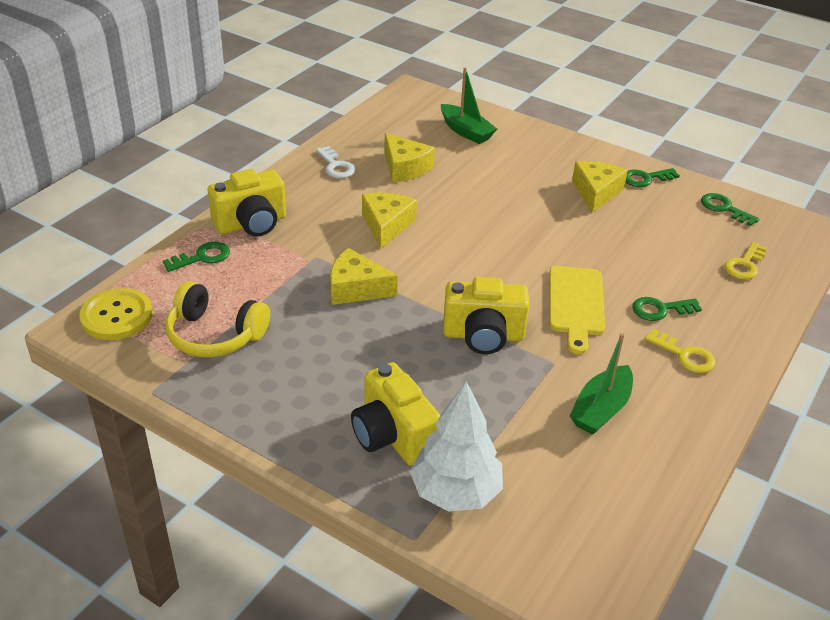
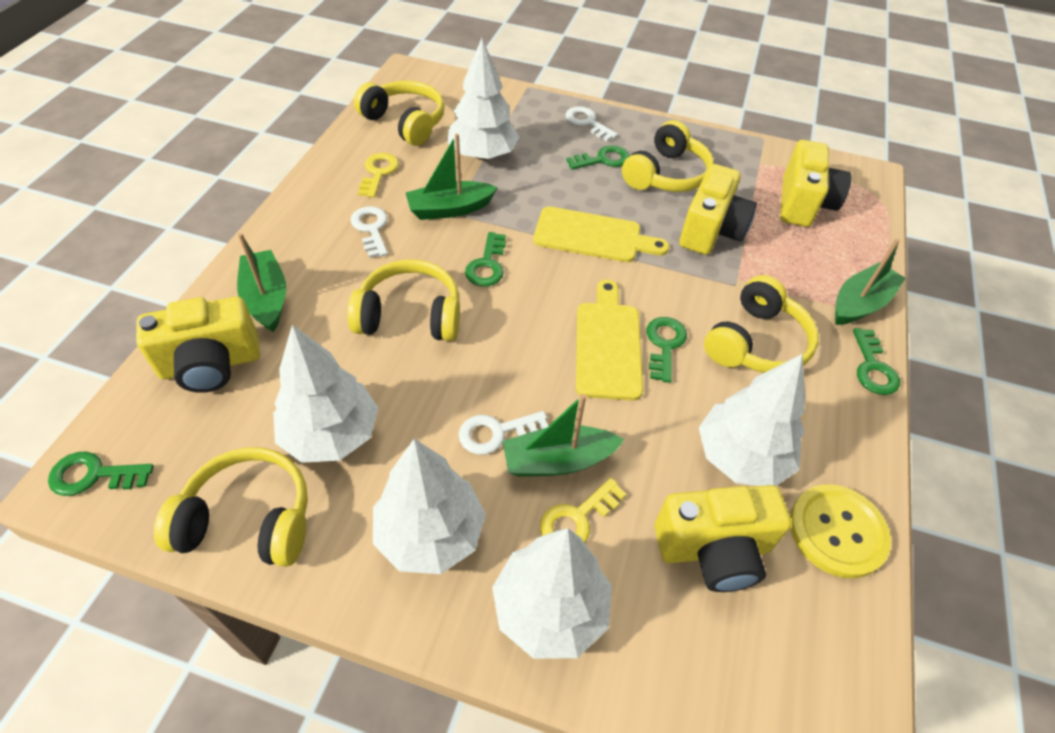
green boat: [441,67,497,144] [569,333,633,435] = 2 -> [237,233,286,332] [406,133,498,220] [502,394,624,477] [835,239,906,325] = 4
green key: [163,242,230,272] [625,168,680,187] [632,297,702,321] [701,193,759,226] = 4 -> [48,452,154,496] [465,232,506,287] [566,145,630,170] [647,317,687,383] [853,328,900,395] = 5
white key: [316,146,355,178] = 1 -> [351,206,388,258] [459,411,548,455] [565,106,618,141] = 3
white tree: [410,381,503,512] = 1 -> [273,325,378,463] [373,438,486,574] [447,38,520,160] [492,528,612,659] [699,354,805,486] = 5
yellow camera: [207,169,286,237] [351,362,440,466] [443,277,529,354] = 3 -> [136,297,260,393] [654,485,792,592] [679,164,757,255] [780,140,852,227] = 4
yellow cheese: [330,248,398,305] [362,193,417,249] [384,133,435,182] [572,161,628,213] = 4 -> none = 0
yellow cutting board: [549,266,605,354] = 1 -> [533,206,669,262] [576,280,643,401] = 2
yellow headphones: [165,281,270,357] = 1 -> [154,448,308,567] [348,260,460,341] [354,81,445,146] [622,120,714,192] [704,275,818,373] = 5

